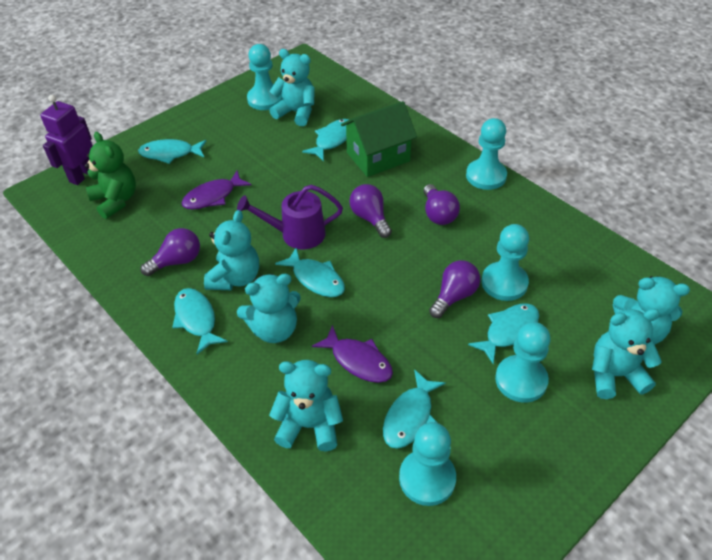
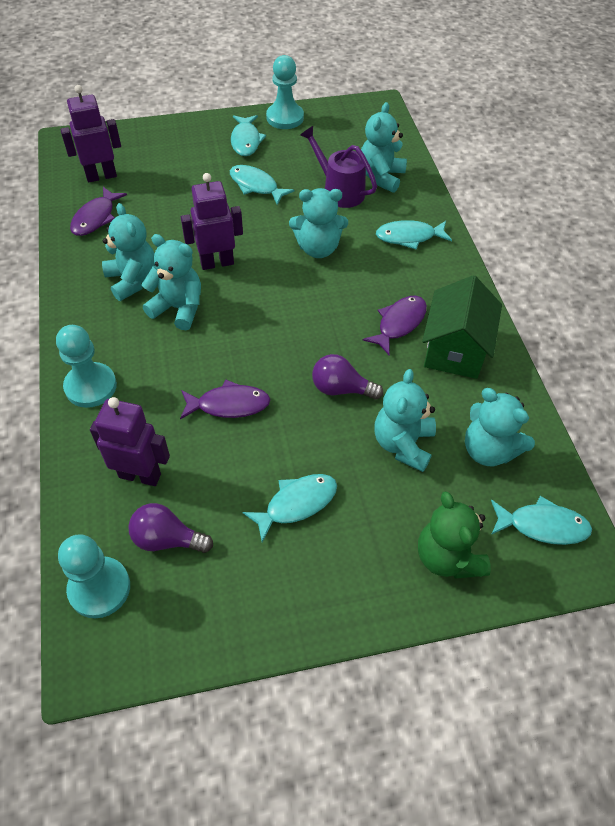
purple fish: [182,170,251,210] [312,325,393,383] = 2 -> [70,187,127,236] [180,380,271,419] [363,295,427,355] = 3
purple light bulb: [141,228,200,276] [349,184,392,238] [424,184,460,225] [429,260,480,318] = 4 -> [128,503,213,553] [312,354,383,399] = 2
purple robot: [40,95,93,185] = 1 -> [60,85,121,182] [90,397,170,486] [181,173,243,270] = 3
turquoise fish: [138,139,206,164] [172,288,228,354] [275,248,345,297] [302,119,349,161] [383,369,446,449] [468,303,539,364] = 6 -> [230,165,295,205] [231,115,266,156] [242,474,337,542] [376,220,452,250] [491,496,592,545] = 5
turquoise pawn: [247,44,283,110] [399,422,456,506] [466,118,507,190] [481,224,529,301] [495,322,551,403] = 5 -> [56,325,117,408] [58,534,130,618] [266,55,304,129] = 3

